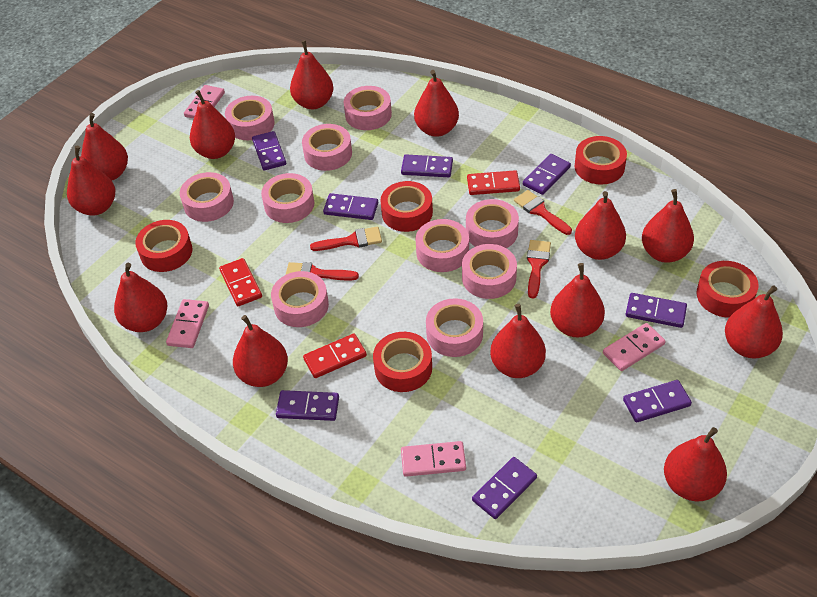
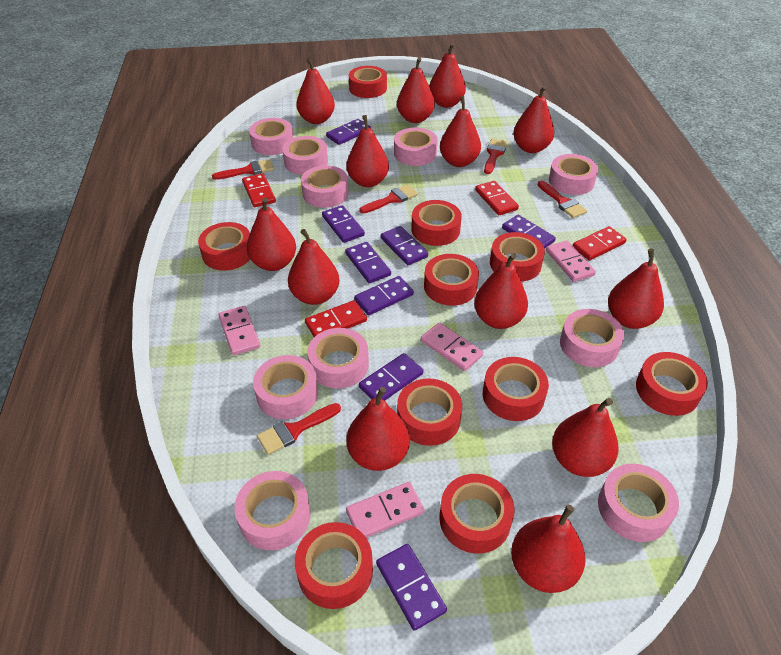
red brush: [285,262,359,280] [310,227,382,251] [514,190,572,235] [527,240,551,298] = 4 -> [212,159,274,180] [257,403,341,455] [359,184,418,214] [484,139,508,174] [538,180,587,218] = 5
red domino: [219,258,262,306] [303,334,367,378] [467,170,520,195] = 3 -> [242,173,276,207] [305,300,367,337] [475,181,519,215] [573,226,626,261] = 4
red tape: [135,220,193,272] [373,332,432,392] [381,181,433,232] [574,136,627,185] [697,261,759,318] = 5 -> [198,222,250,271] [295,522,373,609] [349,66,387,98] [397,378,462,446] [411,200,462,246] [424,254,479,306] [439,474,515,554] [483,357,549,421] [490,232,545,282] [636,352,708,416] = 10

